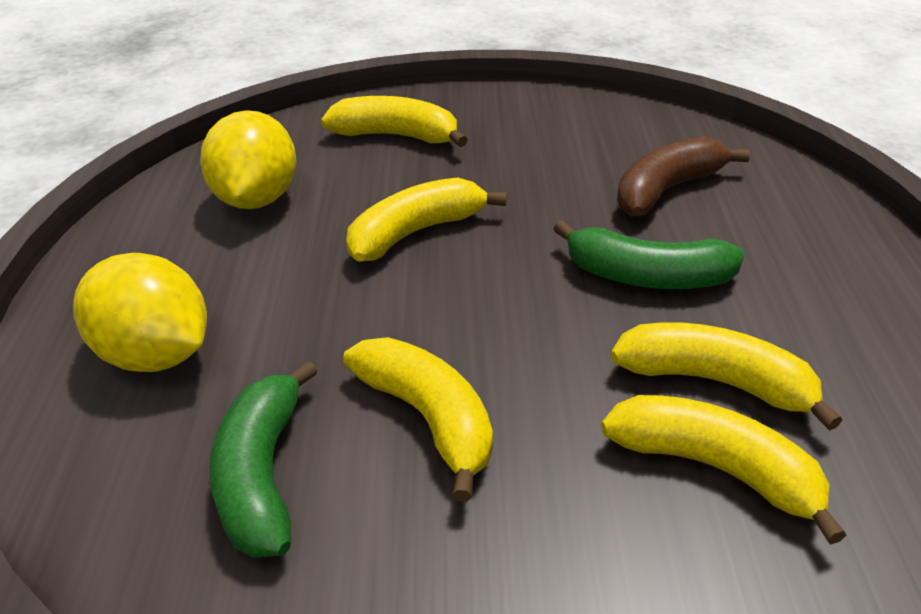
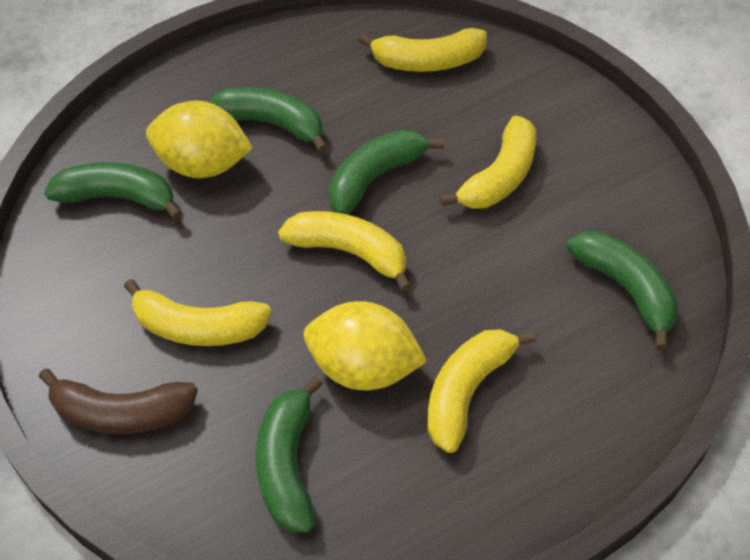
green banana: [209,361,318,558] [554,220,744,289] = 2 -> [44,162,182,219] [209,87,328,153] [255,376,323,533] [329,130,444,214] [566,231,678,350] = 5

